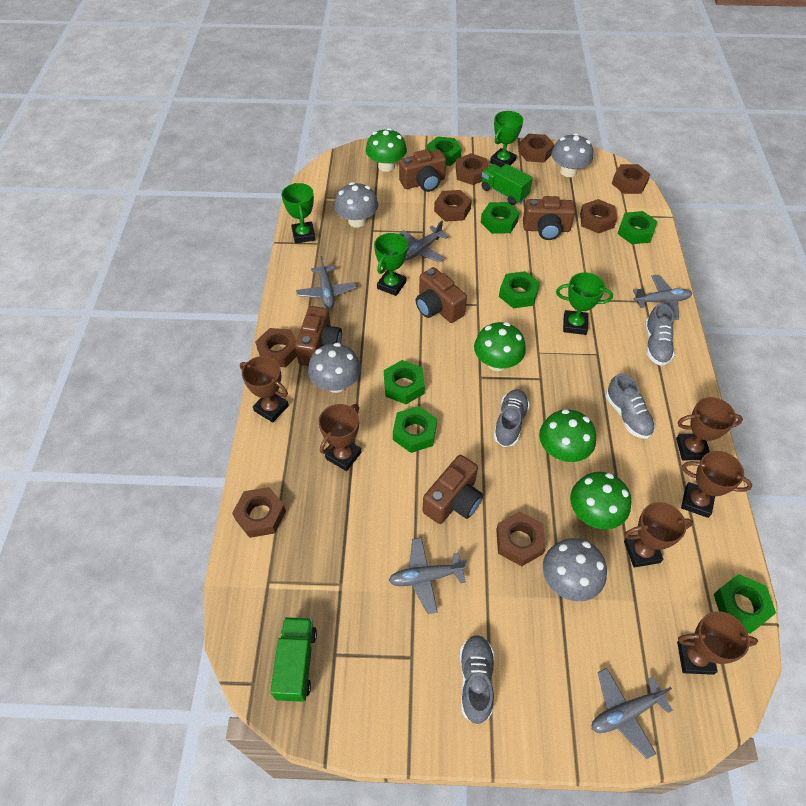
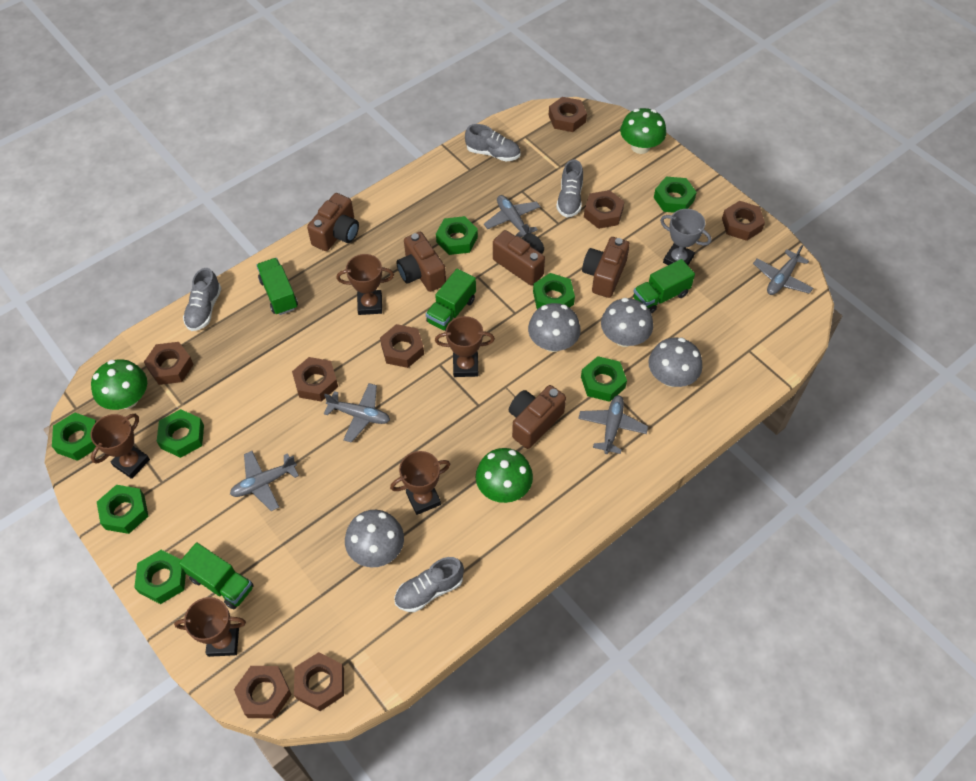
brown trophy: [240,356,289,423] [318,404,361,471] [624,502,693,568] [676,397,743,460] [677,611,758,675] [681,451,752,518] = 6 -> [91,414,150,479] [174,597,246,657] [336,254,394,315] [390,451,450,515] [435,316,495,377] = 5
green mushroom: [366,128,407,172] [474,322,526,371] [539,409,596,462] [570,472,631,529] = 4 -> [91,359,147,410] [475,448,533,503] [620,108,666,154] = 3
green nut: [384,360,425,404] [393,406,437,453] [427,136,462,166] [481,202,519,234] [499,271,540,308] [617,211,657,244] [714,574,776,633] = 7 -> [52,413,96,461] [97,485,148,534] [134,550,186,604] [157,409,204,458] [436,216,478,255] [533,273,575,309] [581,356,627,402] [654,177,697,213] = 8
green trophy: [282,183,316,244] [374,233,408,296] [490,111,523,167] [556,272,613,335] = 4 -> none = 0
green truck: [270,617,317,702] [482,164,533,205] = 2 -> [179,542,254,609] [256,258,298,315] [426,269,476,332] [633,259,695,314] = 4
grey trophy: none = 0 -> [660,209,711,265] = 1

